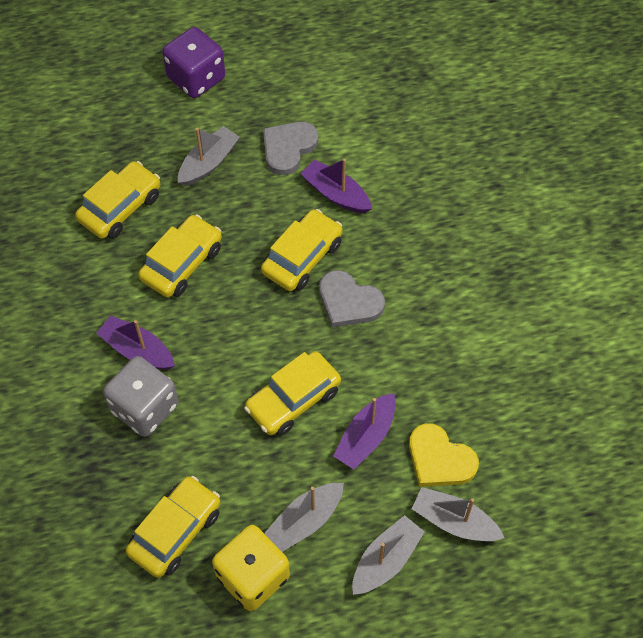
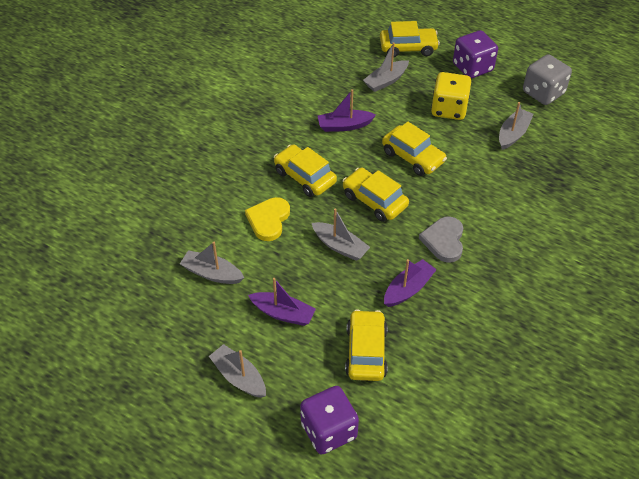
grey boat: [178,126,240,186] [265,483,344,552] [352,515,425,595] [412,487,505,541] = 4 -> [180,242,244,284] [209,344,266,398] [312,208,370,261] [363,42,409,92] [499,102,534,150] = 5
grey heart: [263,122,318,175] [319,270,385,327] = 2 -> [419,216,463,263] = 1
purple dice: [162,27,225,98] = 1 -> [300,386,359,455] [453,30,498,79] = 2

